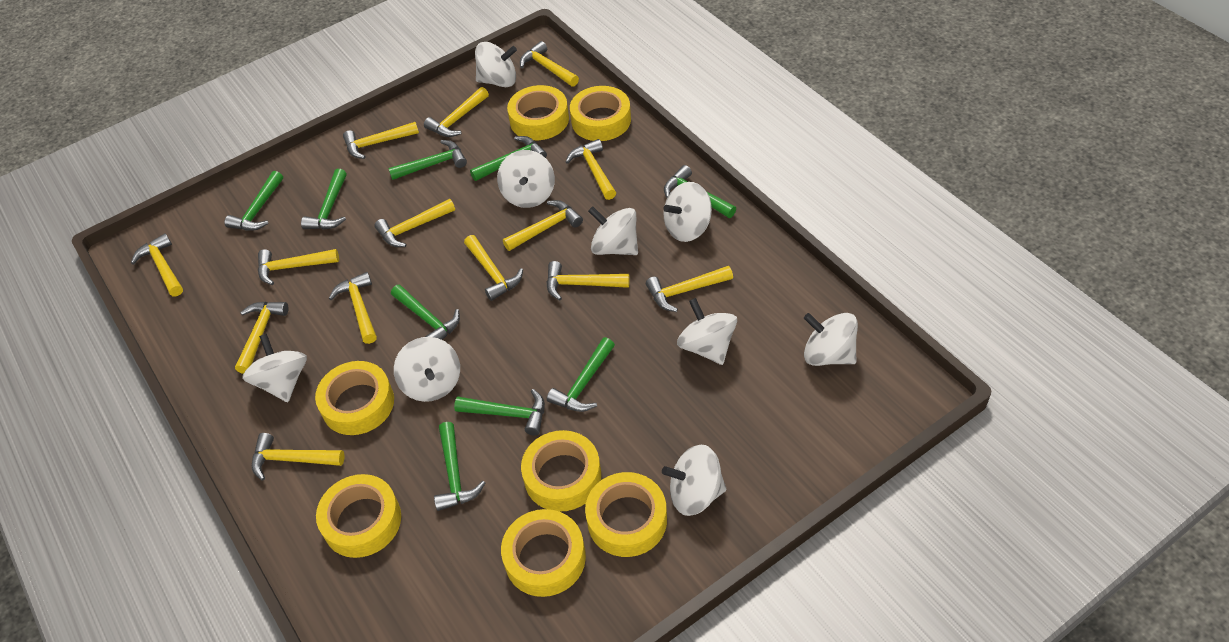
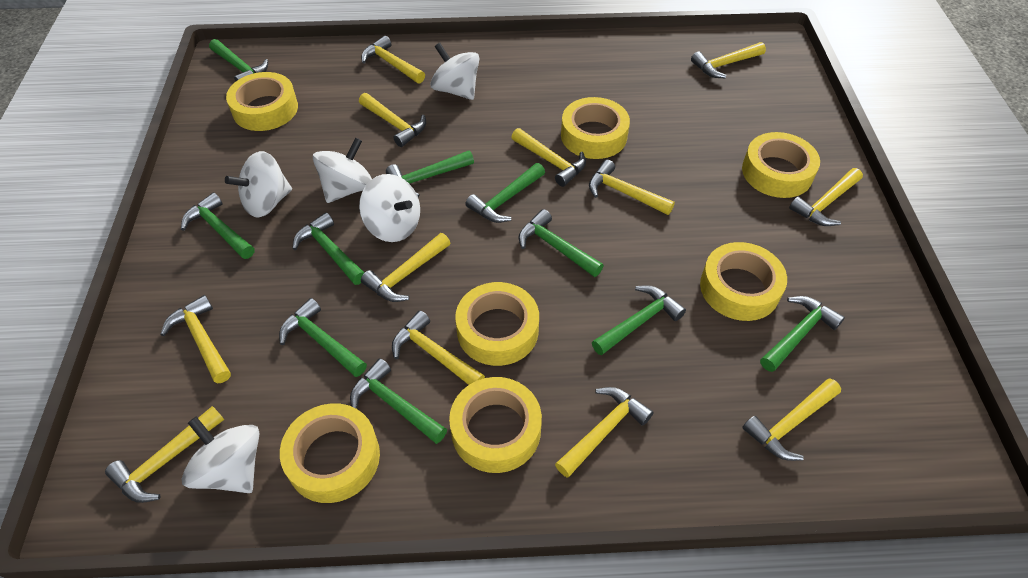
green hammer: [224,171,283,231] [301,169,347,230] [388,140,467,180] [391,284,460,340] [434,422,485,511] [454,389,545,435] [470,136,547,181] [547,337,615,412] [664,165,736,218] = 9 -> [181,192,255,259] [209,39,268,82] [279,298,367,377] [292,212,364,285] [350,358,447,444] [386,151,474,197] [465,163,545,223] [519,209,604,277] [592,285,686,355] [760,296,845,372] = 10
white spinning top: [242,334,307,402] [394,337,460,402] [475,42,517,87] [497,150,555,208] [588,207,638,255] [662,445,726,516] [664,182,712,242] [677,298,737,365] [804,313,858,366] = 9 -> [181,416,260,493] [225,151,292,218] [313,137,372,203] [359,174,420,242] [430,43,479,100] = 5
yellow hammer: [131,233,183,296] [235,302,289,374] [252,433,344,481] [258,249,339,285] [329,272,377,344] [343,122,419,159] [374,199,455,247] [424,87,489,137] [464,235,523,301] [503,200,583,251] [520,41,579,87] [546,261,630,301] [566,139,616,200] [646,266,733,312] = 14 -> [105,406,224,503] [160,295,231,384] [359,93,426,147] [361,36,425,84] [361,233,450,302] [392,311,485,385] [511,128,586,187] [555,387,654,478] [589,160,675,215] [691,42,766,78] [742,378,841,461] [789,168,863,226] = 12

